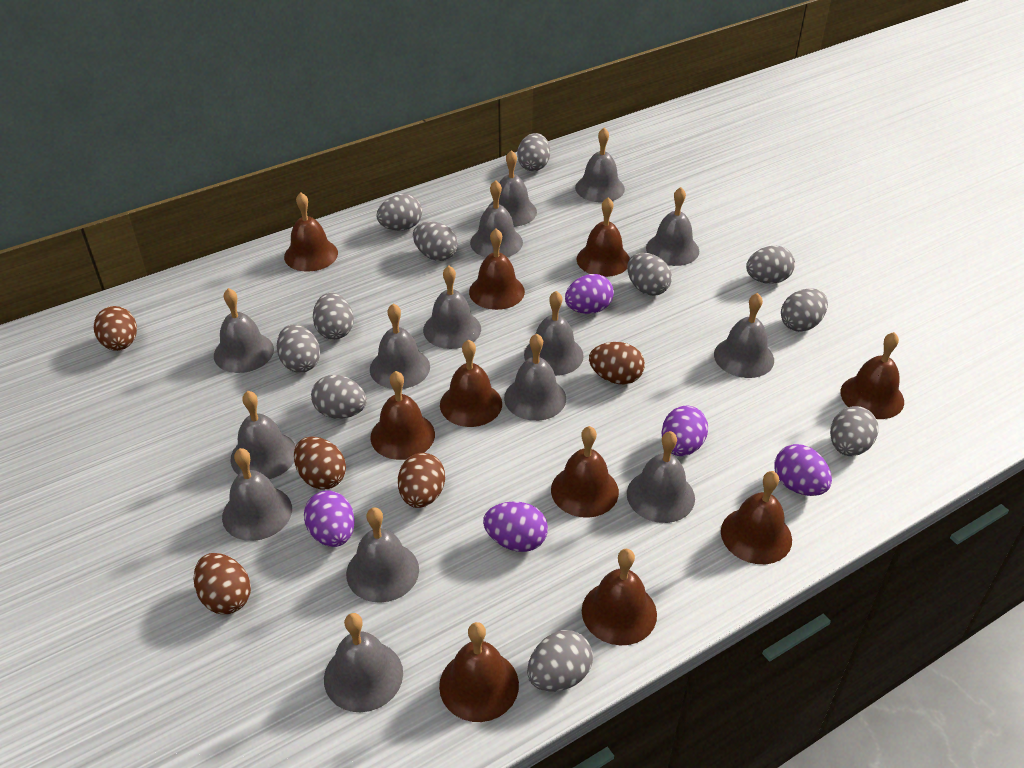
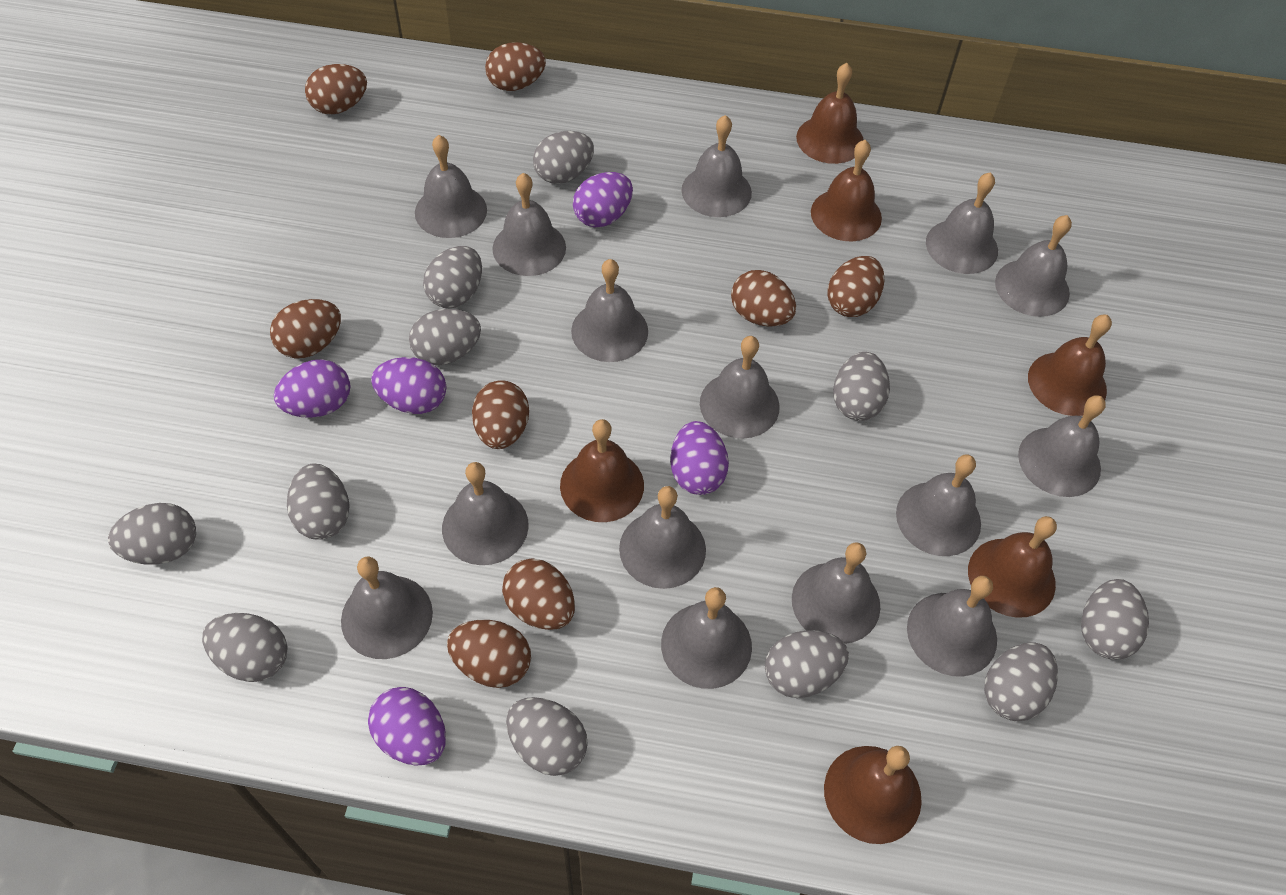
brown bell: [284,192,338,272] [370,371,435,460] [439,622,519,722] [440,339,502,427] [469,229,525,310] [551,426,619,518] [577,197,630,277] [582,549,657,645] [721,471,792,564] [841,332,904,419] = 10 -> [560,419,644,522] [796,63,864,164] [811,140,882,241] [824,746,922,844] [968,516,1057,618] [1028,314,1112,416] = 6
brown egg: [94,306,137,351] [194,553,251,614] [294,437,346,489] [398,453,445,508] [589,342,645,384] = 5 -> [270,299,341,358] [305,64,367,115] [447,620,531,688] [472,380,529,449] [485,42,546,91] [502,558,575,630] [731,270,796,326] [828,256,885,317] = 8

